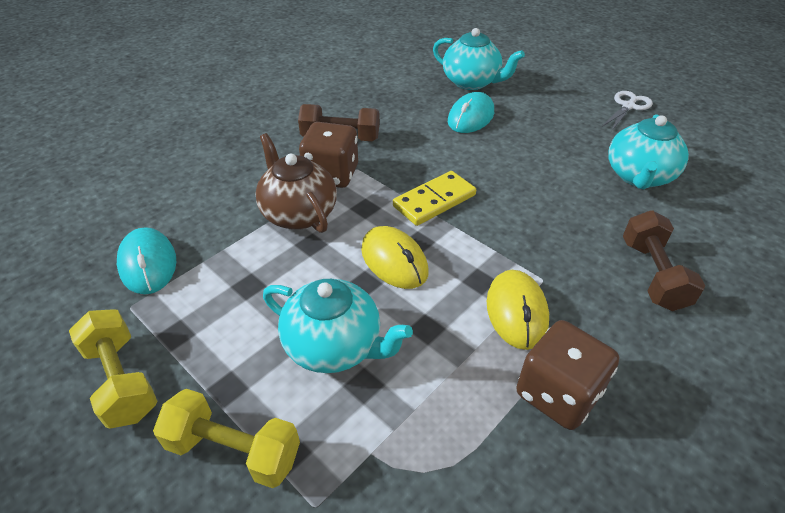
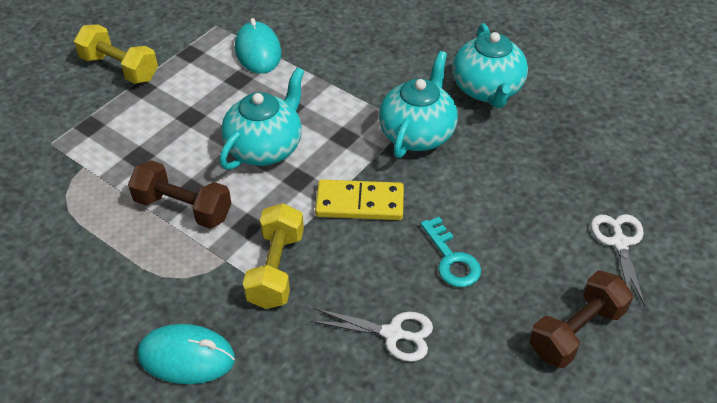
brown dice: [299,122,358,188] [516,320,619,430] = 2 -> none = 0
brown teapot: [255,133,337,233] = 1 -> none = 0
turquoise key: none = 0 -> [421,217,481,287] = 1
white scissors: [602,91,653,131] = 1 -> [311,308,433,362] [591,214,645,306] = 2
yellow mouse: [361,226,429,289] [487,270,549,350] = 2 -> none = 0

